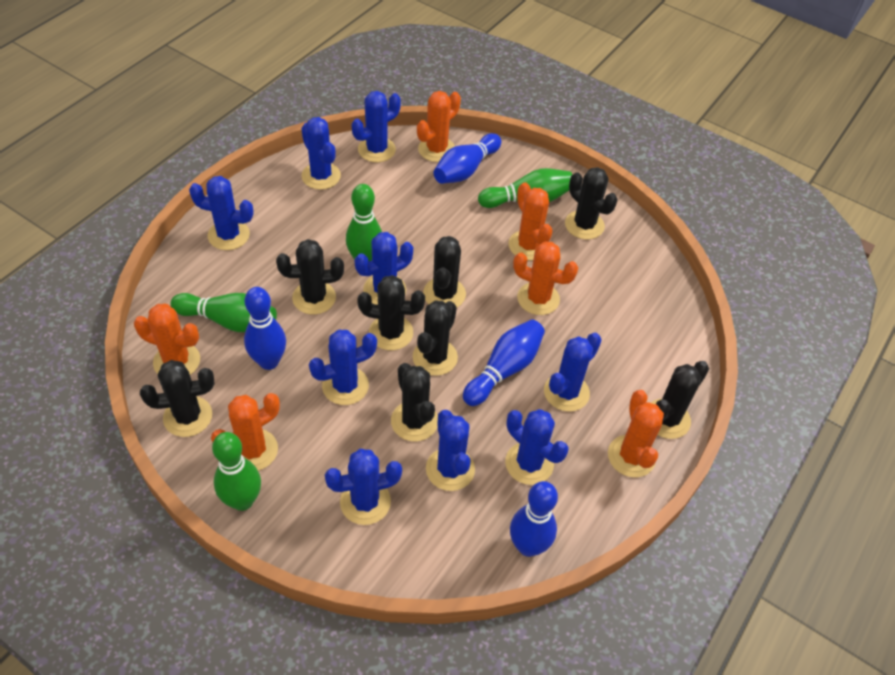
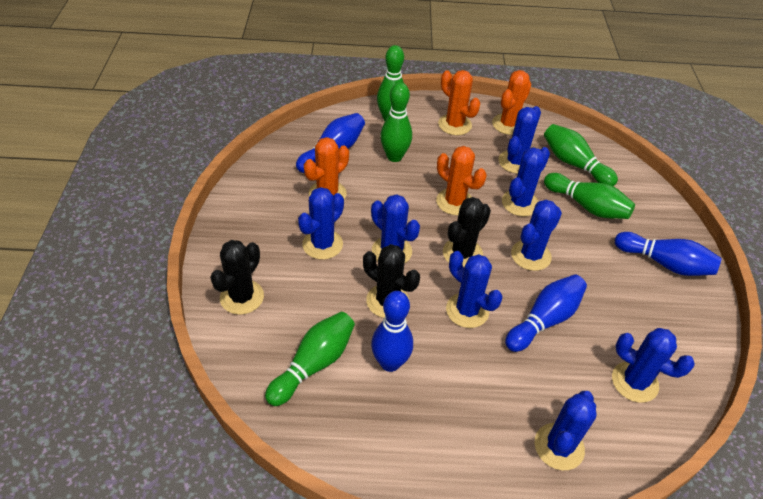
black cactus: [140,360,215,437] [276,239,344,315] [357,275,425,350] [391,363,438,441] [413,300,458,376] [423,236,466,307] [565,167,618,240] [651,361,709,439] = 8 -> [210,240,264,315] [363,244,420,318] [443,197,491,267] = 3
blue cactus: [189,176,254,250] [301,117,341,190] [309,330,377,405] [325,449,402,525] [352,91,401,162] [355,232,413,305] [426,410,475,491] [505,409,569,485] [544,333,602,412] = 9 -> [298,187,344,260] [371,194,420,263] [446,251,503,328] [498,106,541,174] [502,147,550,216] [511,200,562,271] [535,391,596,470] [612,328,695,403] = 8
green bowling pin: [171,293,277,332] [212,432,261,511] [346,184,382,262] [478,168,572,208] = 4 -> [265,312,355,406] [377,45,404,121] [380,82,412,162] [544,124,618,186] [544,173,635,219] = 5
orange cactus: [134,304,200,375] [211,393,280,471] [417,91,461,162] [508,182,552,261] [513,241,578,315] [608,390,664,477] = 6 -> [304,137,349,200] [436,146,487,215] [438,70,480,135] [492,70,532,135] = 4

